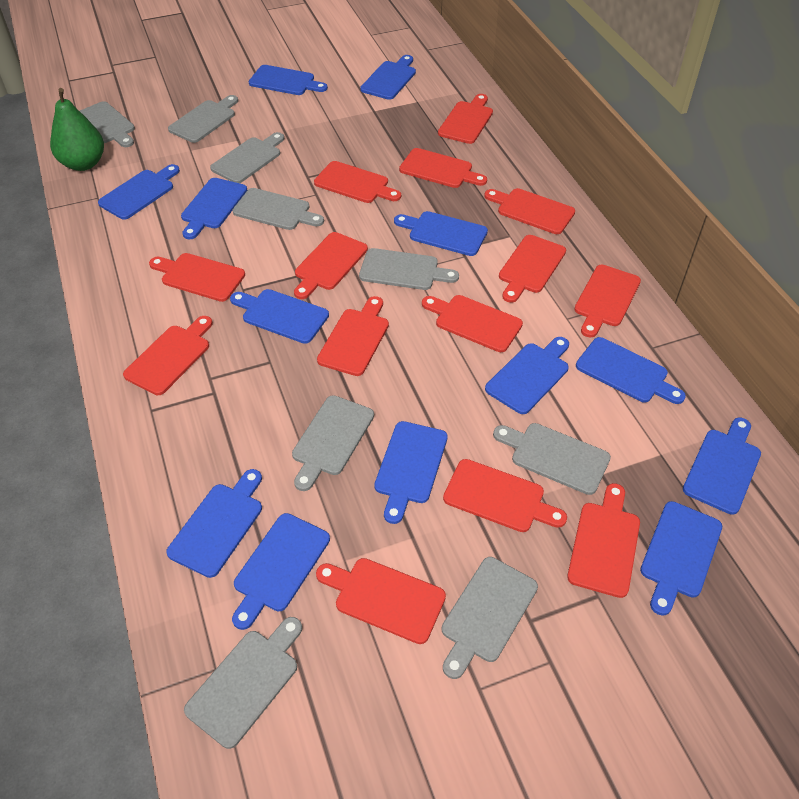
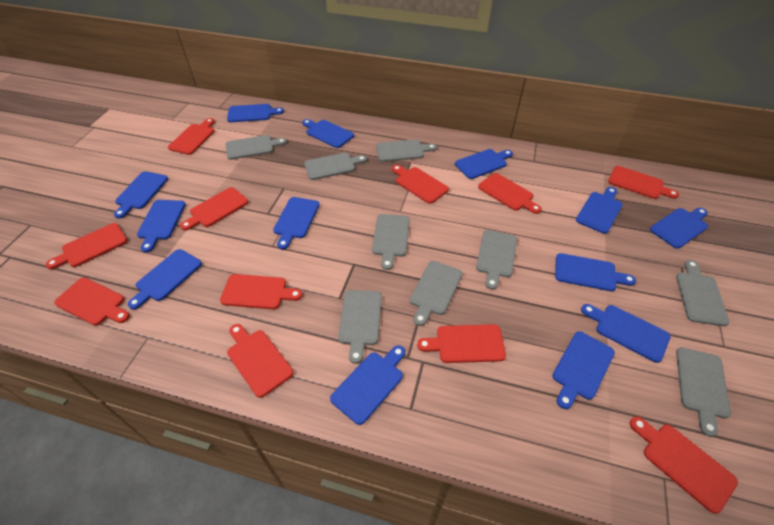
green pear: [50,88,104,171] = 1 -> none = 0
red cutting board: [123,316,213,395] [149,253,245,302] [294,232,368,299] [314,161,401,203] [316,558,446,644] [317,296,389,376] [399,148,487,188] [422,295,523,352] [438,94,493,144] [443,459,567,532] [484,188,575,234] [499,235,566,303] [567,483,640,598] [574,265,641,337] = 14 -> [46,223,127,269] [54,277,130,326] [168,118,215,155] [180,187,248,230] [220,274,303,309] [227,324,293,398] [392,165,449,204] [417,324,506,363] [478,173,542,214] [608,166,679,199] [630,417,738,514] = 11

